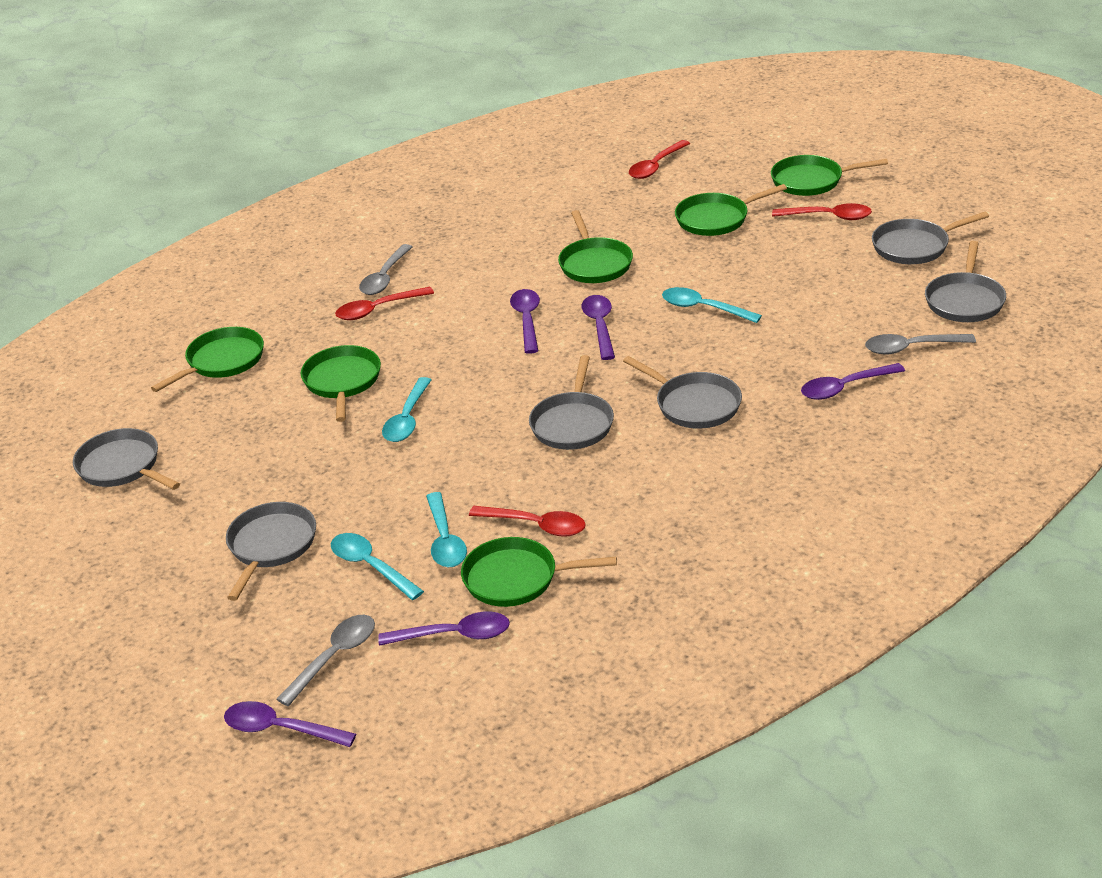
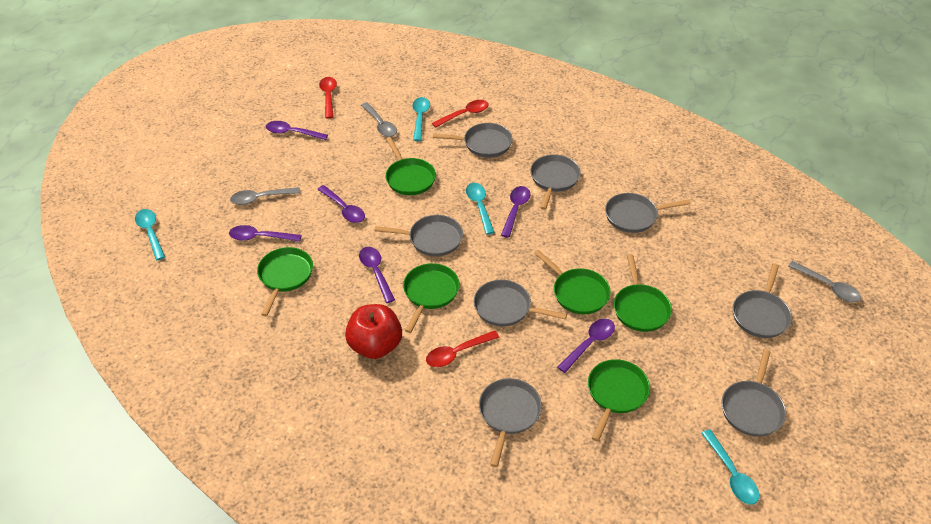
grey pan: [73,428,180,490] [226,502,316,601] [529,355,614,450] [623,356,742,429] [872,212,989,264] [925,241,1006,322] = 6 -> [375,215,463,256] [433,123,513,158] [473,280,567,327] [479,378,542,467] [530,155,581,210] [605,193,691,233] [721,349,786,437] [733,263,792,338] = 8
purple spoon: [224,701,356,747] [378,612,510,646] [510,289,540,354] [582,295,615,360] [801,363,905,400] = 5 -> [229,225,302,242] [266,121,328,140] [317,185,365,223] [359,247,395,303] [501,186,531,238] [558,319,615,373] = 6
red apple: none = 0 -> [345,304,402,359] = 1
red spoon: [335,287,434,320] [469,506,586,537] [629,140,690,179] [772,203,872,220] = 4 -> [319,77,337,119] [426,330,500,367] [432,100,489,128] = 3

